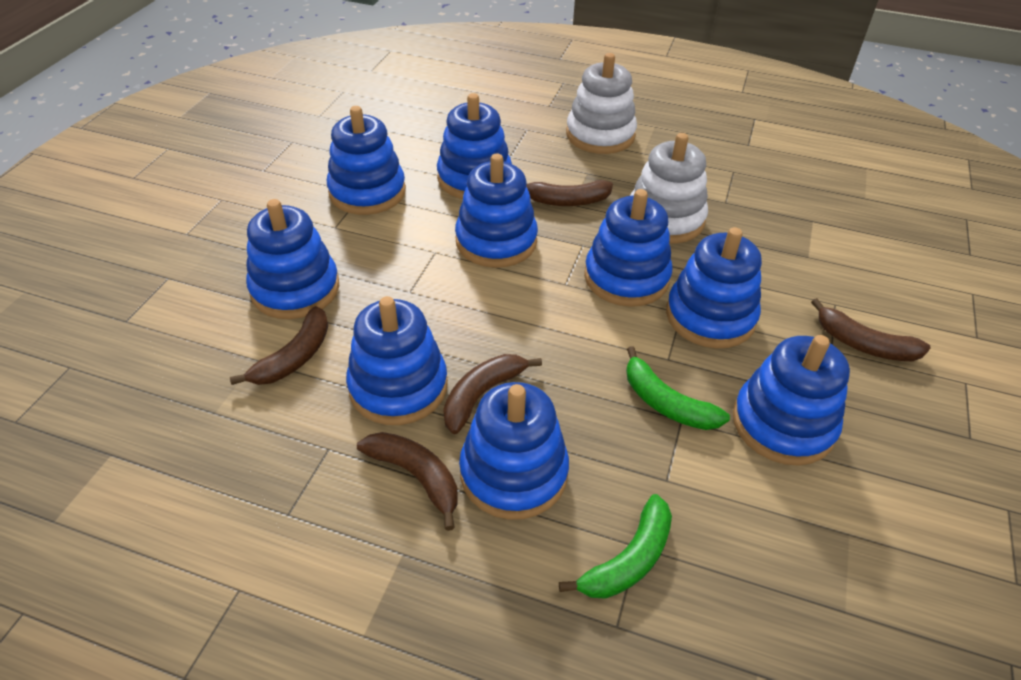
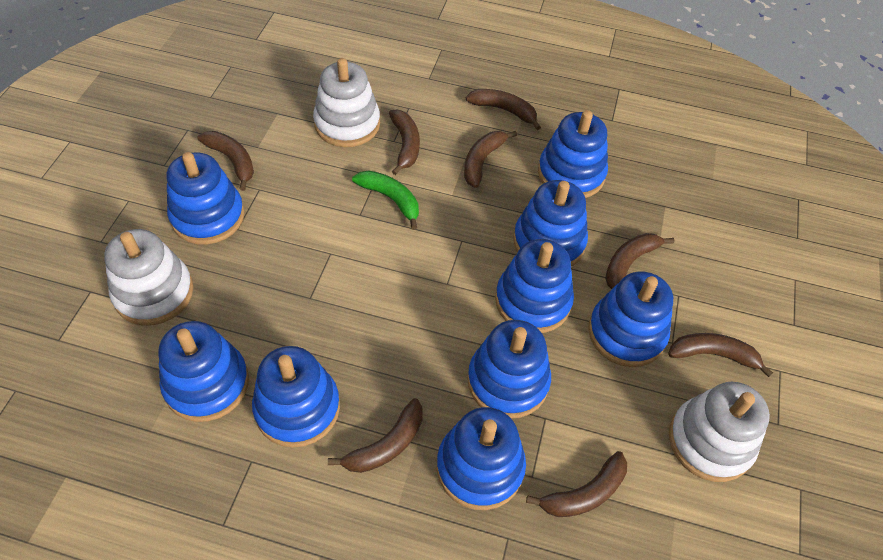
brown banana: [230,306,328,385] [357,432,458,531] [443,354,542,434] [526,180,613,206] [811,298,931,361] = 5 -> [197,131,254,191] [328,398,423,473] [389,110,420,175] [464,131,517,188] [466,89,541,130] [526,451,627,517] [605,233,675,289] [668,333,773,377] = 8
green banana: [559,494,672,599] [626,346,730,430] = 2 -> [352,171,419,230] = 1
white stacking toy: [566,53,637,154] [630,133,708,244] = 2 -> [104,229,193,325] [313,58,380,147] [669,382,770,482] = 3

